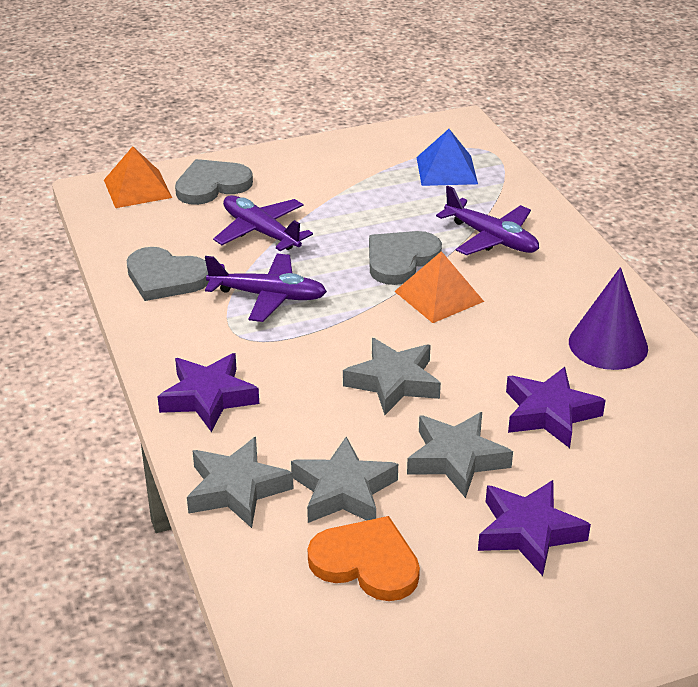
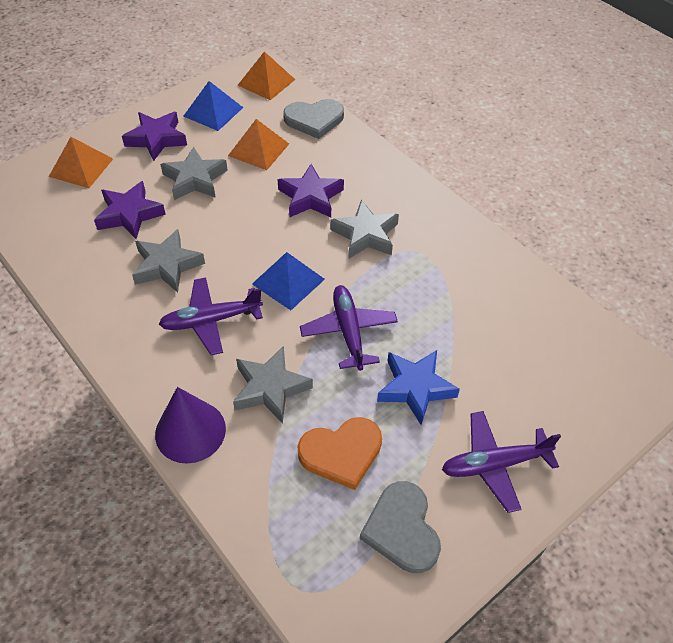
blue pyramid: [416,129,478,186] = 1 -> [183,81,243,131] [252,252,325,310] = 2
blue star: none = 0 -> [377,350,460,425] = 1
grey heart: [127,247,209,301] [175,159,253,205] [369,231,442,285] = 3 -> [283,99,344,139] [360,481,441,573] = 2
orange pyramid: [104,146,172,208] [394,251,484,323] = 2 -> [49,137,113,188] [228,119,289,170] [238,51,295,100] = 3

